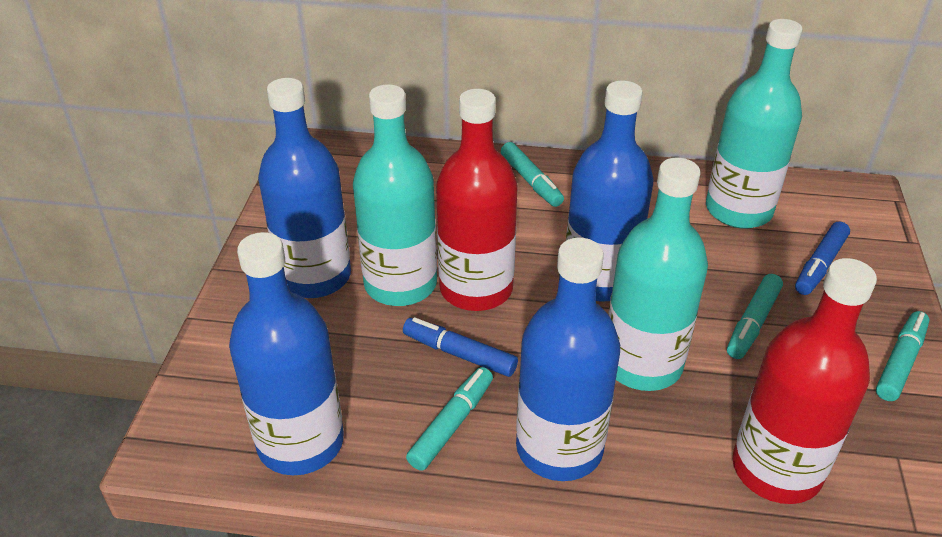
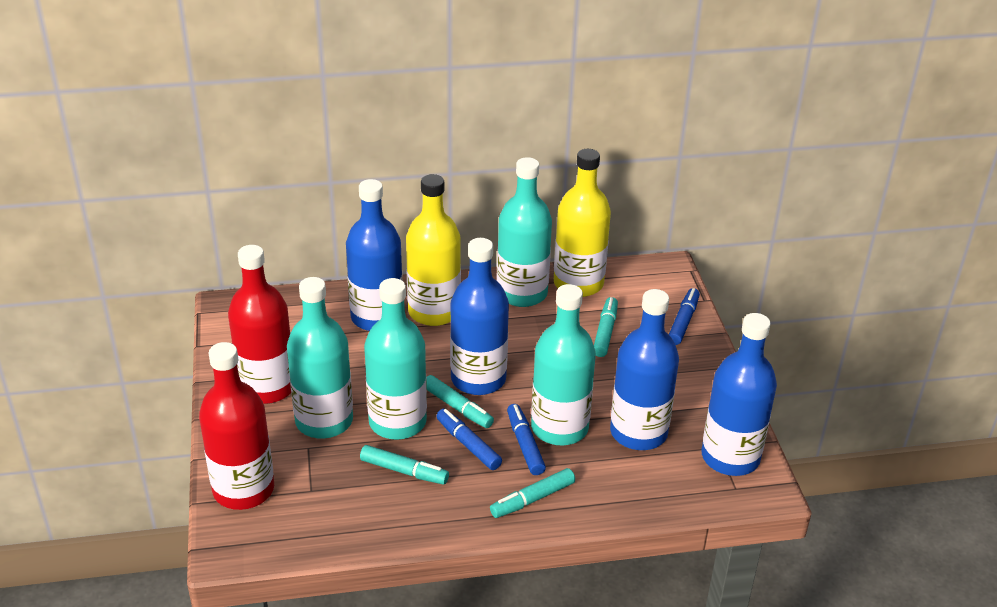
blue marker: [403,317,518,377] [795,221,850,295] = 2 -> [436,409,502,470] [507,404,546,475] [669,288,700,345] = 3
turquoise bottle: [353,84,437,306] [608,157,708,391] [706,19,803,228] = 3 -> [287,277,353,438] [364,278,427,440] [497,157,552,307] [531,284,596,445] = 4
yellow bottle: none = 0 -> [406,174,461,326] [554,149,611,297] = 2

